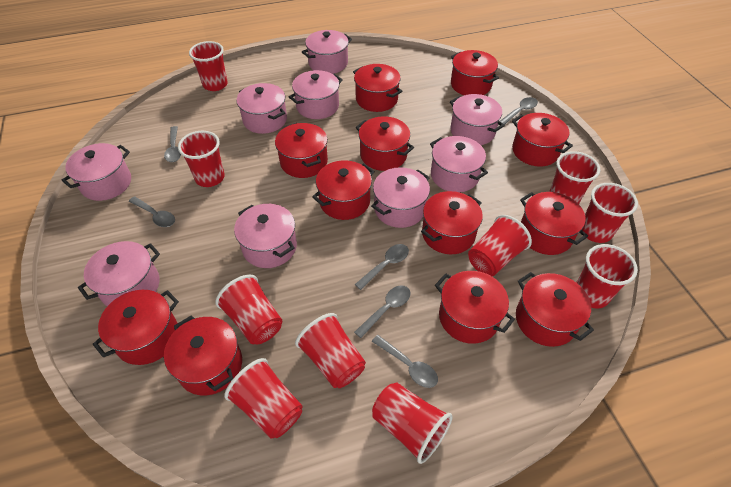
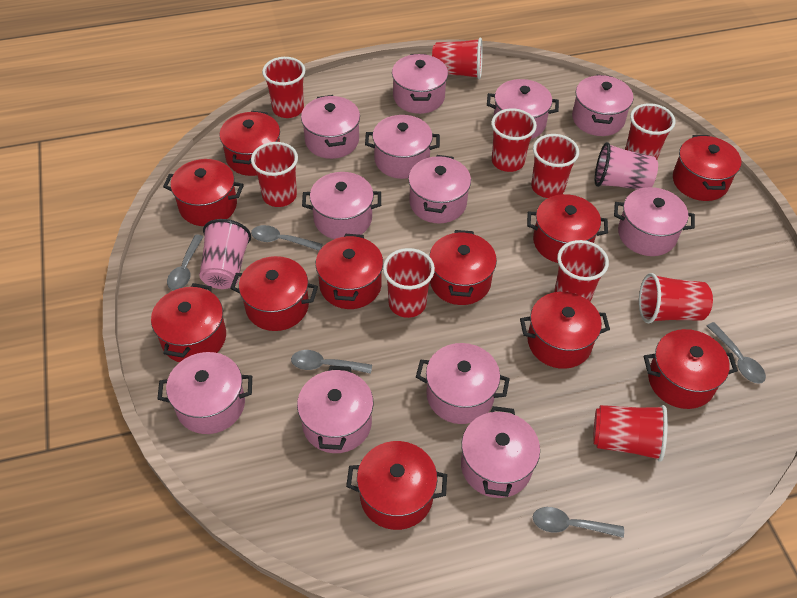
grey spoon: [129,196,175,227] [164,126,181,162] [354,285,411,338] [355,244,409,290] [372,335,438,388] [500,97,538,125] = 6 -> [167,235,203,290] [251,225,323,251] [291,350,372,374] [533,507,624,538] [707,322,766,384] = 5
pink cup: none = 0 -> [199,219,251,289] [595,142,658,189] = 2
pink pot: [61,143,131,201] [78,241,160,306] [234,204,297,268] [237,83,287,134] [289,70,343,119] [302,30,352,74] [371,167,430,228] [430,136,488,192] [450,94,505,145] = 9 -> [157,352,252,434] [297,366,373,453] [301,95,360,159] [302,172,381,239] [365,115,440,179] [392,54,448,114] [408,155,471,224] [416,343,510,424] [461,406,540,498] [487,79,559,139] [572,75,633,136] [614,187,695,256] = 12
red pot: [93,290,179,365] [164,315,242,395] [275,123,328,178] [312,160,375,220] [353,64,402,112] [356,116,414,171] [421,191,483,254] [435,271,515,344] [451,50,499,95] [512,113,573,166] [516,272,594,347] [520,192,588,255] = 12 -> [151,283,226,362] [163,159,244,226] [220,111,280,176] [230,256,318,331] [315,234,383,309] [346,441,447,530] [429,230,497,305] [520,292,610,369] [527,194,608,263] [644,329,738,409] [673,135,741,201] = 11

